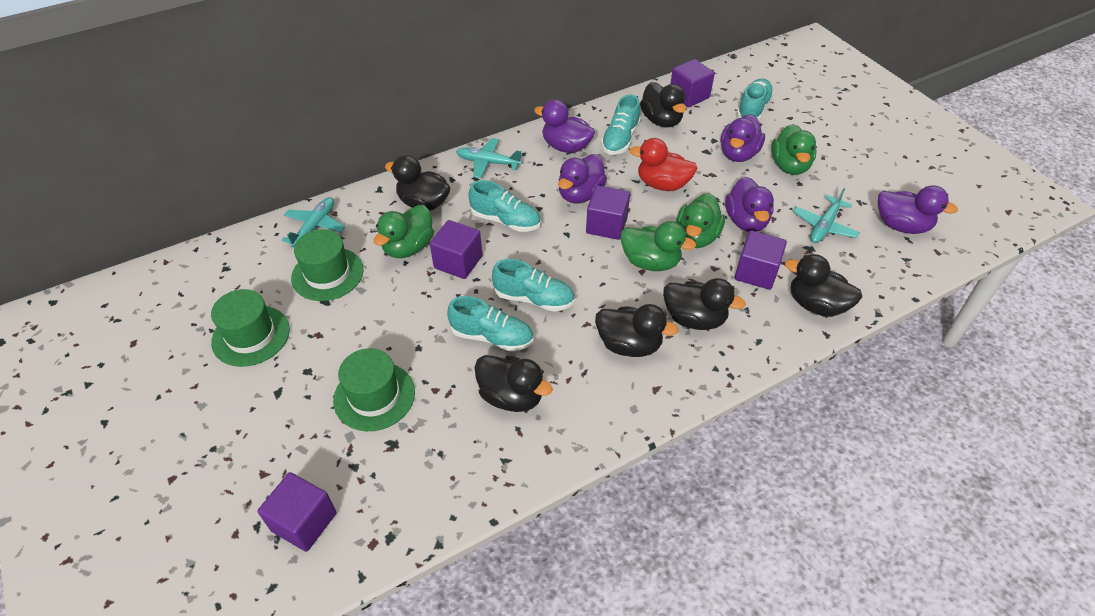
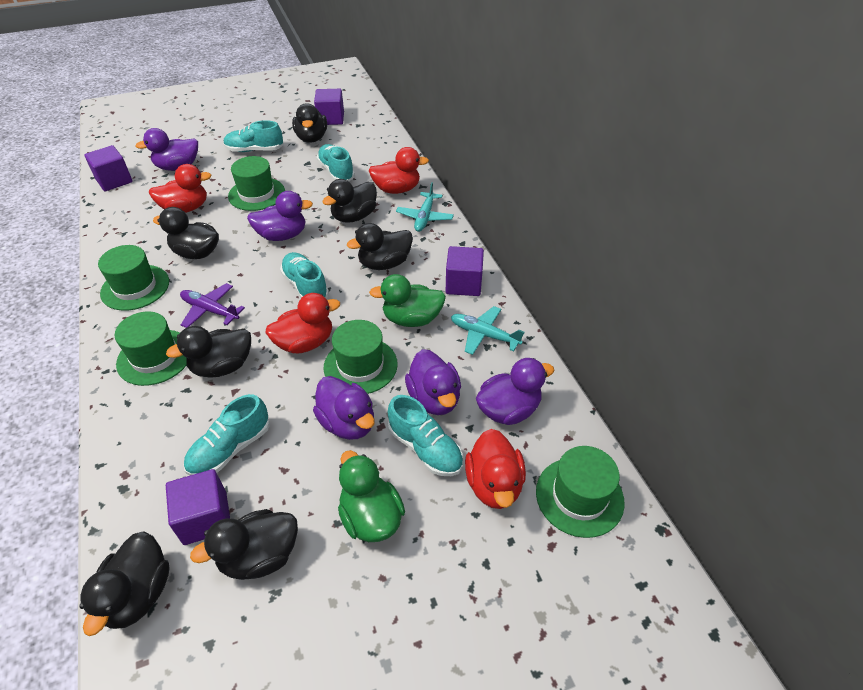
black duck: [385,155,450,211] [474,355,553,412] [595,304,678,357] [640,82,686,128] [663,278,746,330] [785,254,862,317] = 6 -> [80,532,170,636] [153,207,219,259] [166,326,251,378] [190,509,298,580] [292,103,327,143] [322,179,377,223] [347,223,413,270] = 7
green duck: [373,205,434,258] [620,221,696,271] [676,193,725,248] [771,124,817,175] = 4 -> [338,450,405,542] [369,274,446,327] = 2
green hat: [211,289,290,367] [291,229,363,301] [333,348,415,431] = 3 -> [98,245,169,311] [115,312,187,386] [228,156,285,211] [324,320,398,394] [536,446,625,538] = 5
purple cube: [258,472,337,552] [430,220,482,279] [586,185,630,240] [670,59,715,107] [735,230,787,290] = 5 -> [84,145,132,191] [166,469,230,545] [314,89,344,125] [446,246,484,296] = 4
purple plane: none = 0 -> [180,283,245,328] = 1
red duck: [629,138,698,191] = 1 -> [149,164,212,213] [265,293,340,353] [368,147,429,194] [465,429,526,509] = 4
turquoise plane: [282,197,345,248] [456,138,522,178] [793,188,860,243] = 3 -> [396,182,454,232] [451,306,525,355] = 2

